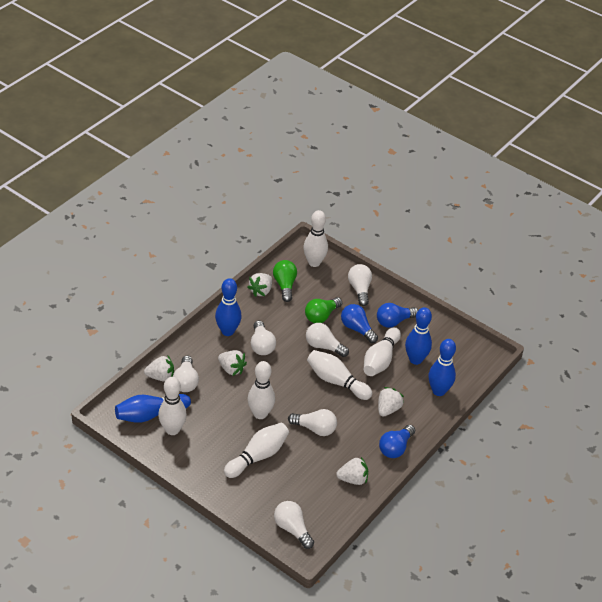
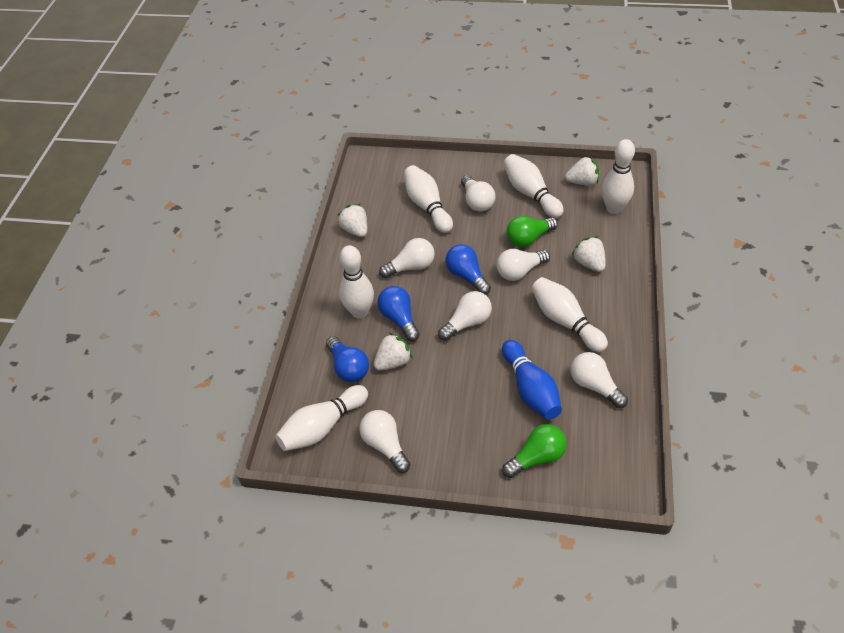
blue bowling pin: [115,394,191,423] [215,278,242,336] [405,307,432,365] [429,339,456,396] = 4 -> [502,340,562,420] = 1
white strawberry: [144,356,174,382] [218,350,247,376] [247,273,272,297] [336,457,368,485] [378,387,404,417] = 5 -> [338,204,367,237] [374,333,413,371] [565,157,599,186] [572,236,606,272] = 4

